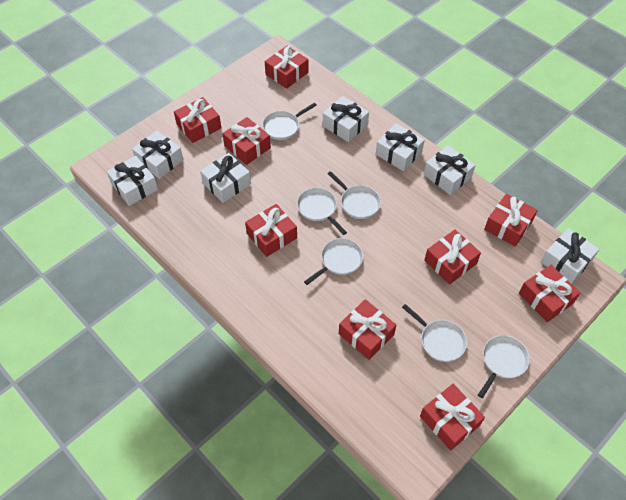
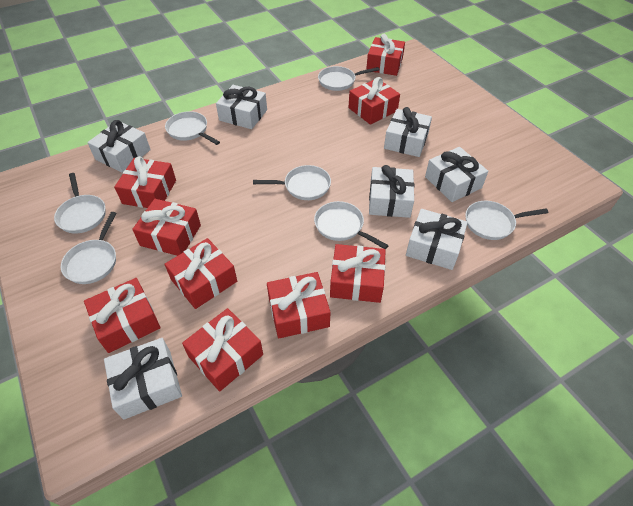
white pan: [262,103,317,140] [297,188,347,235] [304,238,363,285] [327,171,381,219] [402,304,467,362] [478,335,530,398] = 6 -> [54,173,106,233] [61,212,116,284] [165,111,220,145] [253,165,331,200] [314,201,389,249] [318,66,379,91] [465,201,548,240] = 7

